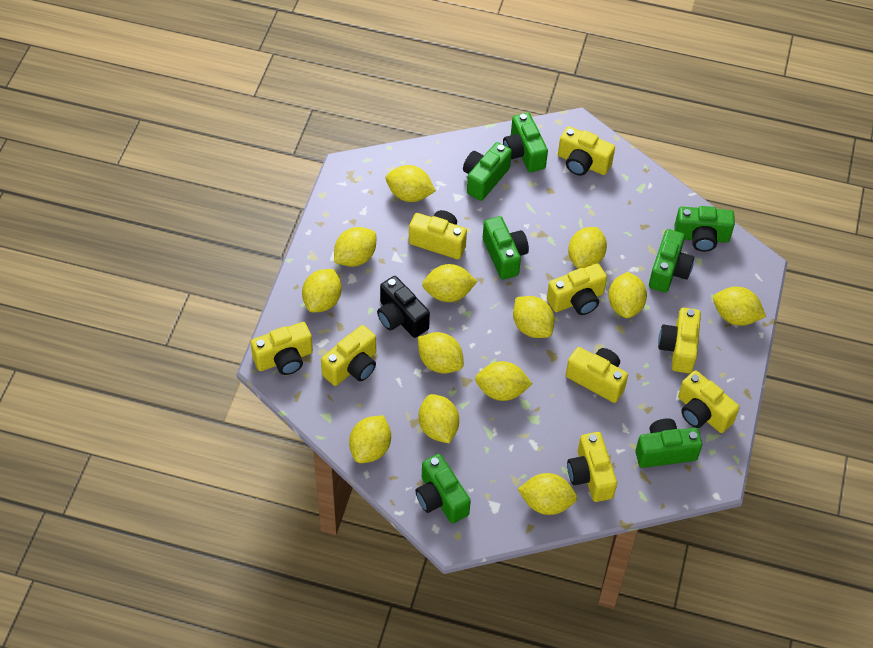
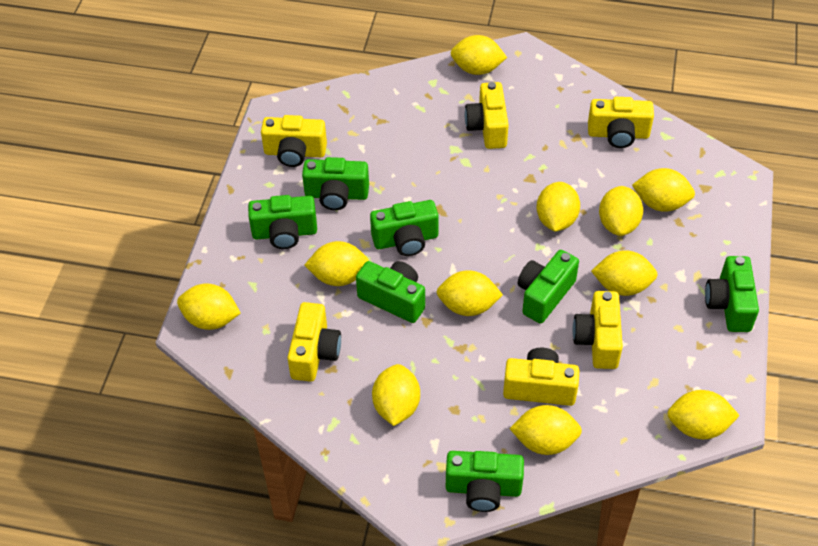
black camera: [377,276,430,338] = 1 -> none = 0
yellow camera: [250,322,313,375] [321,325,376,386] [409,210,467,259] [547,263,607,315] [558,126,615,176] [566,347,628,403] [567,432,617,502] [658,308,701,373] [678,370,740,433] = 9 -> [261,115,327,167] [287,302,341,382] [465,82,509,149] [503,348,579,406] [572,291,623,369] [588,97,654,148] = 6
yellow lemon: [302,269,342,313] [334,227,376,267] [349,415,391,463] [386,165,436,202] [418,332,464,374] [419,394,459,443] [422,264,477,302] [475,361,532,401] [513,296,555,338] [518,473,577,515] [568,227,607,268] [608,272,647,318] [713,287,766,326] = 13 -> [177,284,241,330] [304,241,369,286] [372,364,420,426] [437,270,503,316] [450,35,507,75] [510,405,582,455] [536,182,580,231] [591,250,657,296] [599,186,643,236] [632,168,695,212] [667,390,740,439] = 11

